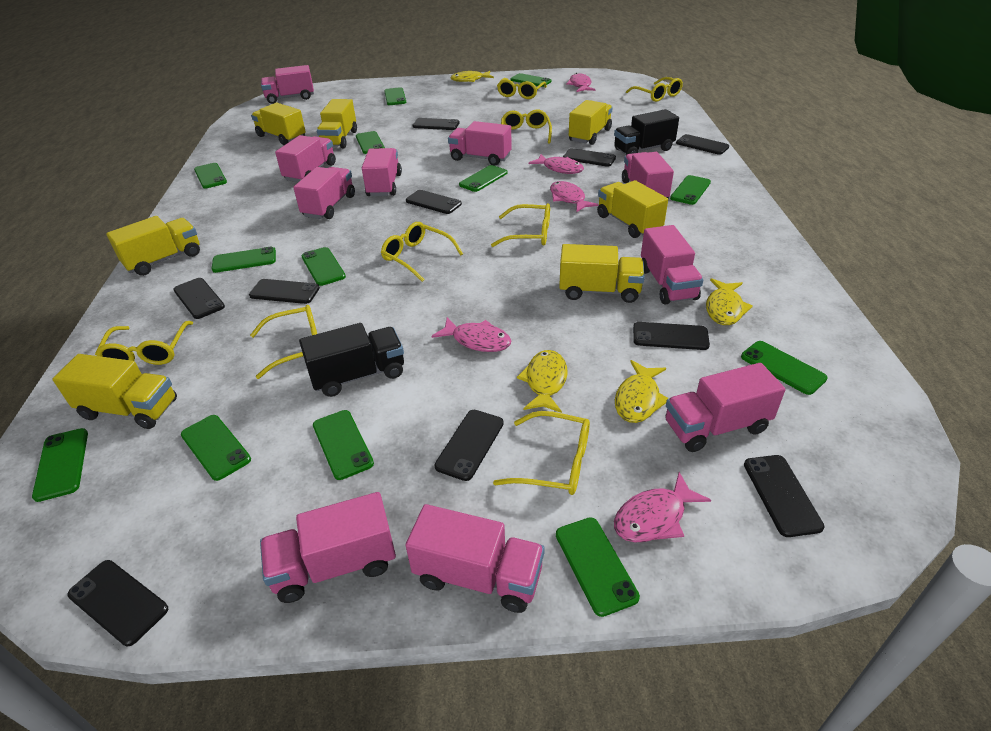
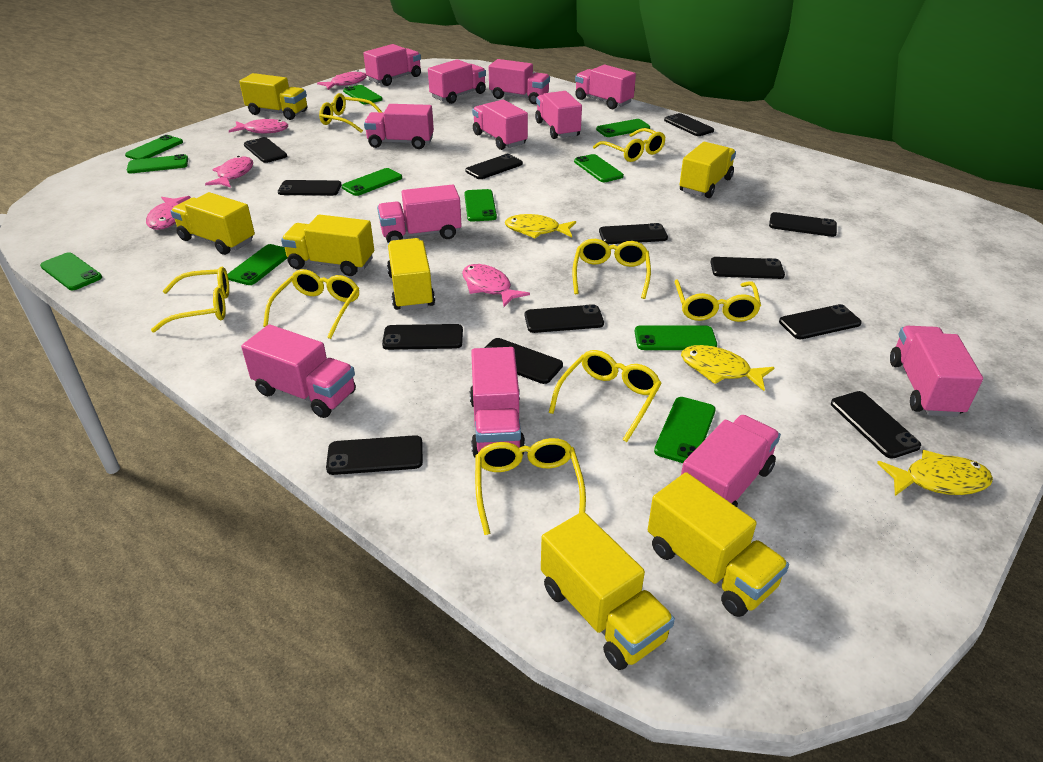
black phone: [67,560,168,646] [173,278,225,319] [249,279,320,304] [406,190,462,214] [413,118,460,130] [434,410,504,481] [563,148,616,167] [633,322,710,350] [676,134,729,155] [744,455,824,537] = 10 -> [244,137,287,163] [278,180,342,196] [326,435,423,475] [382,324,463,350] [465,154,523,179] [484,338,563,384] [525,304,604,333] [599,223,668,244] [664,113,714,136] [711,257,785,279] [769,212,837,237] [779,304,862,339] [831,391,921,459] = 13
black truck: [299,323,404,397] [614,109,679,155] = 2 -> none = 0
green phone: [32,428,88,502] [181,415,251,481] [194,163,227,189] [211,247,276,273] [301,247,346,286] [313,410,374,480] [356,131,385,154] [384,87,406,105] [459,165,507,192] [511,73,552,87] [556,517,640,617] [670,175,711,205] [741,341,828,395] = 13 -> [40,252,102,290] [125,135,183,160] [127,154,188,173] [227,244,287,285] [342,168,402,196] [343,85,383,104] [464,189,497,221] [574,154,624,182] [596,119,650,137] [634,325,717,350] [654,397,716,463] = 11
pink truck: [260,492,396,603] [261,65,314,104] [275,135,336,182] [293,167,355,219] [362,148,402,196] [405,504,545,613] [448,121,512,166] [622,152,674,198] [641,225,703,304] [665,363,785,452] = 10 -> [241,324,356,418] [363,44,421,86] [364,104,434,149] [377,184,462,243] [428,59,486,104] [470,347,525,457] [472,100,528,150] [489,59,550,104] [535,91,582,139] [575,65,636,109] [681,415,781,507] [890,326,983,417] = 12
yellow fish: [450,71,494,82] [517,350,568,413] [615,360,669,423] [706,278,753,325] = 4 -> [505,214,576,238] [681,345,775,391] [877,450,993,496] = 3

